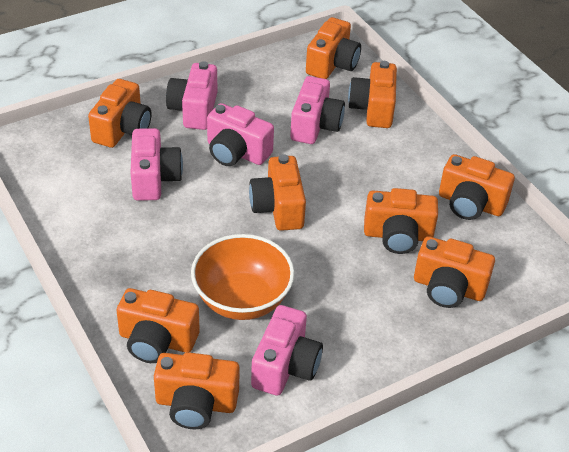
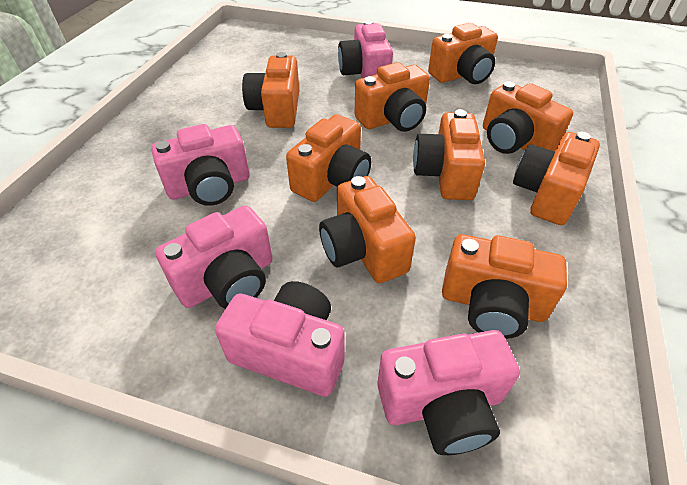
orange bowl: [191,234,294,320] = 1 -> none = 0

